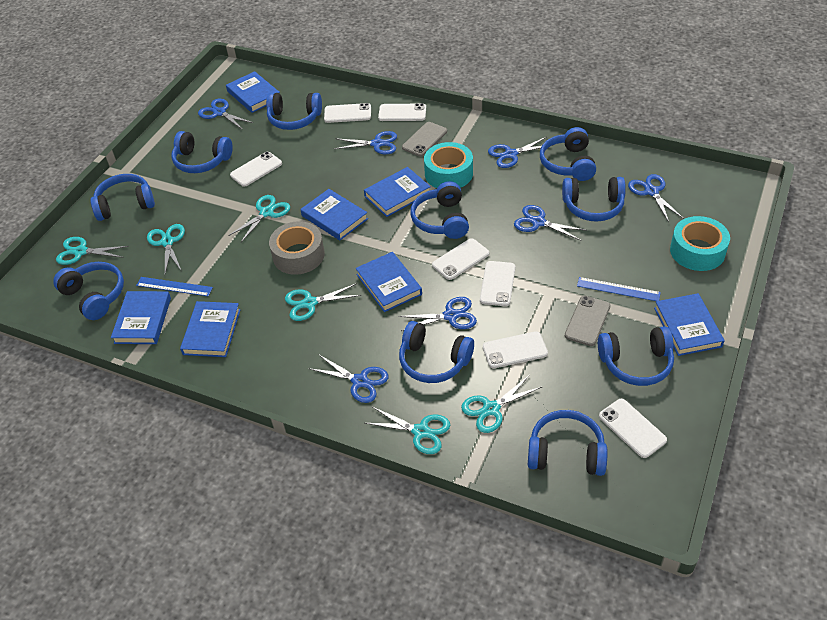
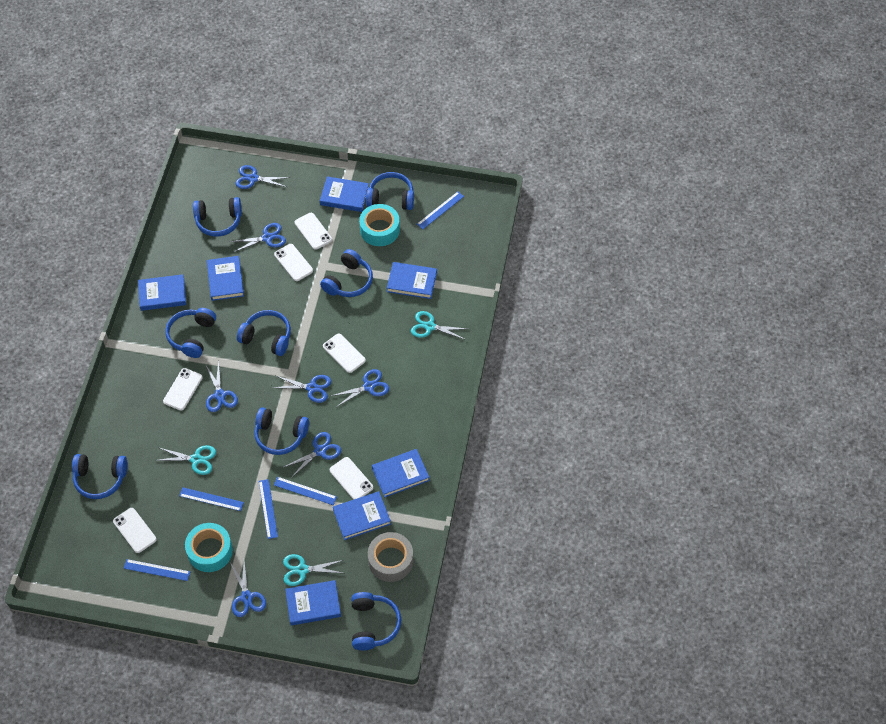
blue headphones: [53,262,124,320] [90,174,155,221] [171,131,233,173] [266,93,322,130] [399,321,474,383] [410,181,469,239] [528,410,607,476] [540,127,596,181] [562,177,626,222] [598,326,674,386] = 10 -> [72,454,128,499] [165,308,216,358] [193,197,242,237] [237,310,291,356] [254,407,309,455] [320,249,373,297] [351,592,401,650] [366,172,414,210] = 8
blue ruler: [136,277,213,296] [577,277,661,301] = 2 -> [124,559,190,581] [179,487,244,511] [259,479,278,539] [274,477,337,505] [417,191,464,229] = 5
grey phone: [402,122,447,156] [565,296,611,346] = 2 -> none = 0
turquoise scissors: [56,237,129,265] [147,224,185,273] [228,195,290,242] [285,283,361,321] [365,407,450,454] [461,375,542,433] = 6 -> [155,445,216,475] [283,554,343,586] [411,311,468,340] = 3
white phone: [230,152,282,187] [324,103,371,123] [378,103,426,121] [432,238,489,280] [480,261,515,306] [483,331,548,368] [599,399,667,458] = 7 -> [113,508,157,553] [163,368,202,410] [274,244,313,281] [294,213,332,250] [323,334,366,373] [330,457,373,500] = 6

